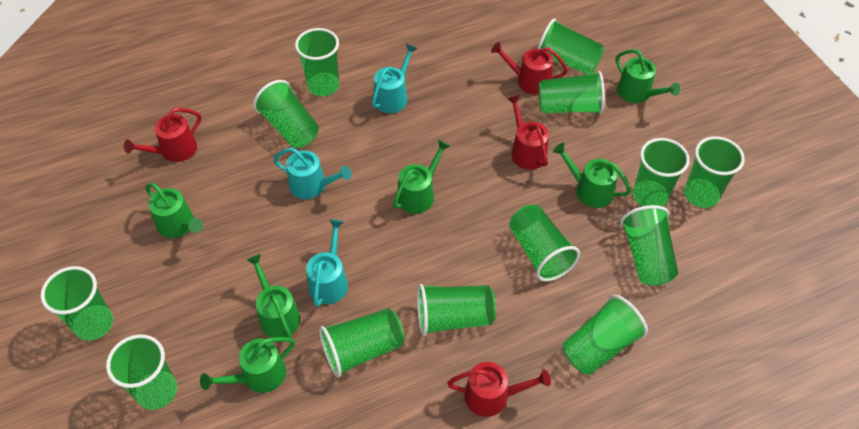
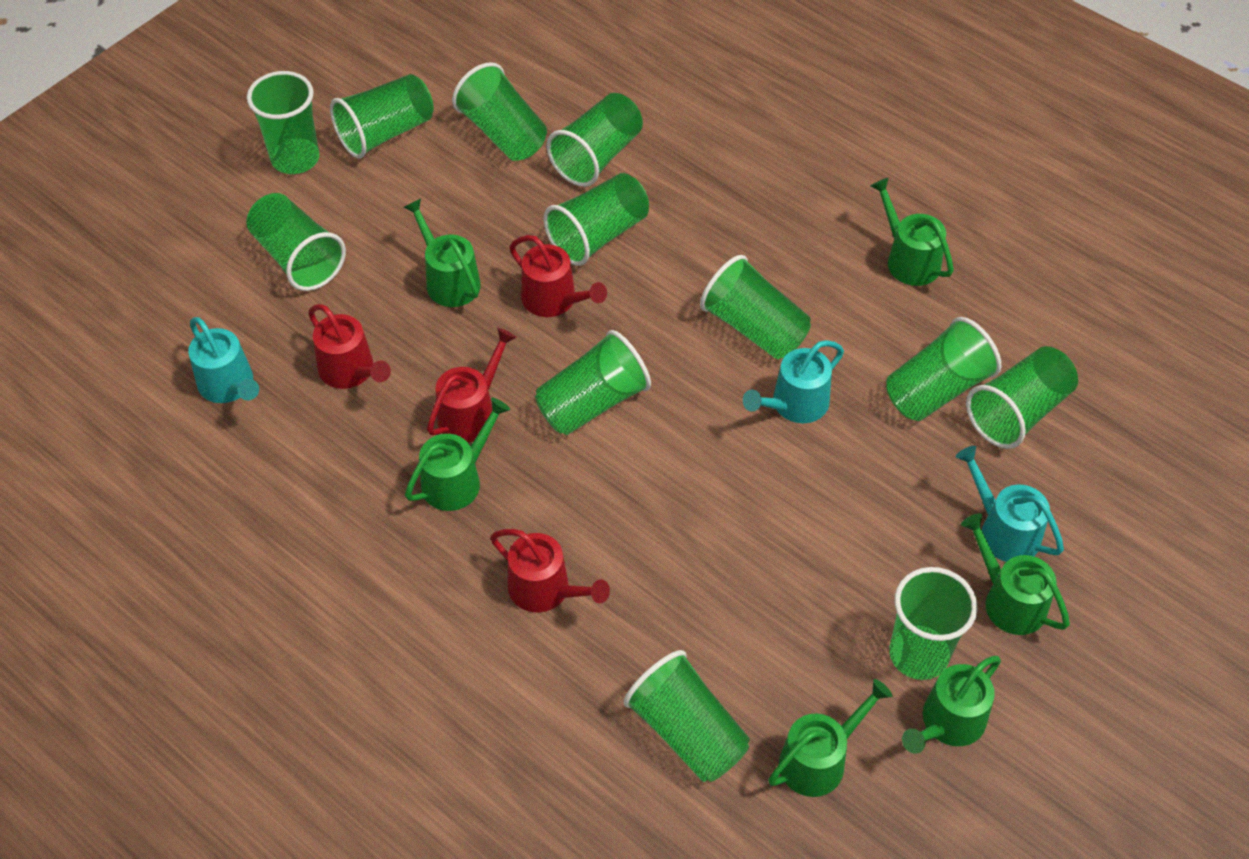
green cup: [41,266,113,341] [106,334,177,410] [253,80,319,148] [295,28,339,96] [319,308,405,377] [417,284,496,336] [509,205,580,282] [537,18,604,74] [538,71,605,114] [563,295,648,375] [620,205,678,286] [633,138,690,207] [684,136,745,208] = 13 -> [246,193,346,291] [247,71,319,174] [330,74,434,159] [452,62,547,161] [535,330,651,435] [544,173,649,266] [546,93,643,187] [624,650,750,782] [700,255,811,359] [886,317,1001,421] [889,567,978,680] [966,346,1078,449] = 12

